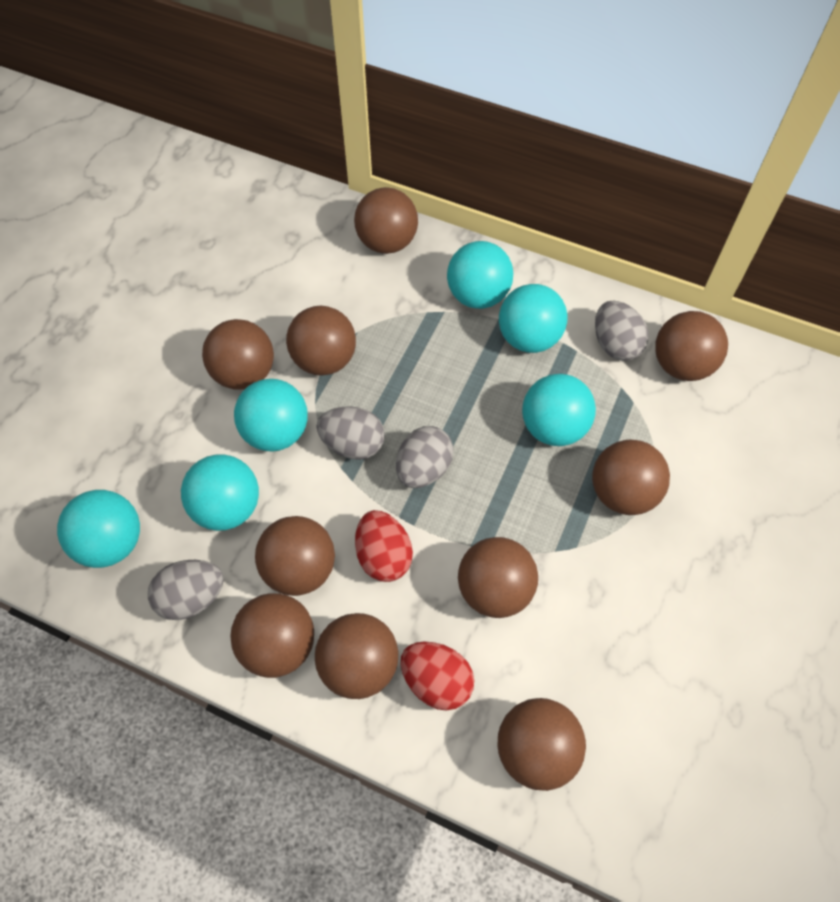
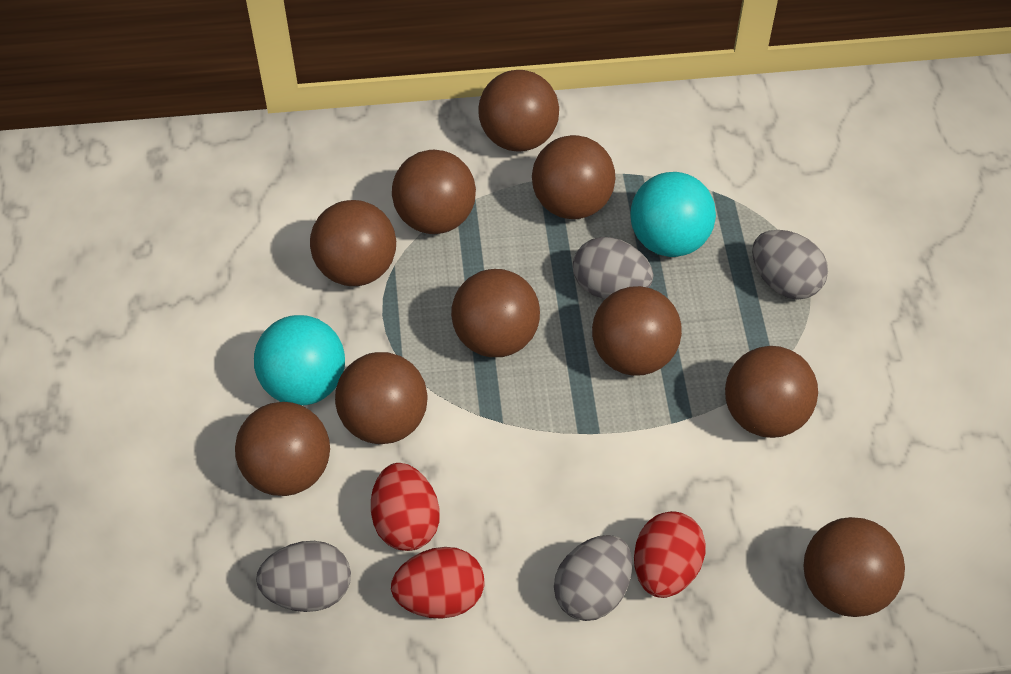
red egg: [355,510,413,582] [401,642,474,711] = 2 -> [371,463,440,551] [391,547,484,619] [634,511,706,598] = 3
turquoise ball: [57,490,140,568] [181,454,259,531] [234,379,308,451] [447,241,513,309] [499,284,567,353] [522,374,596,446] = 6 -> [254,315,345,406] [630,172,716,257] = 2

